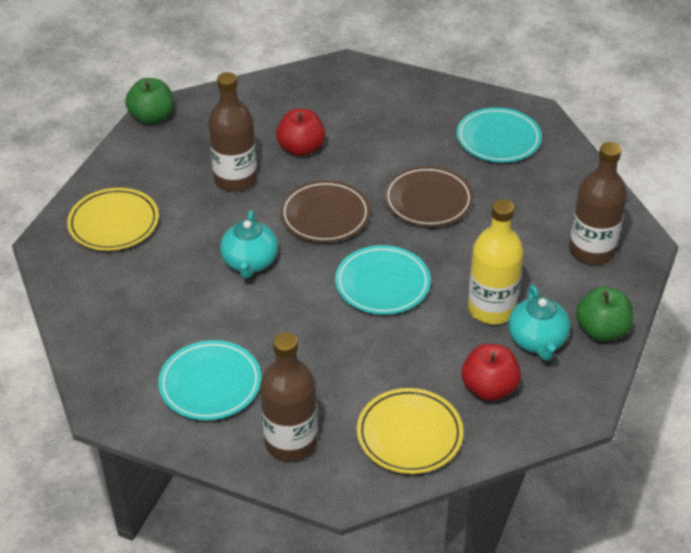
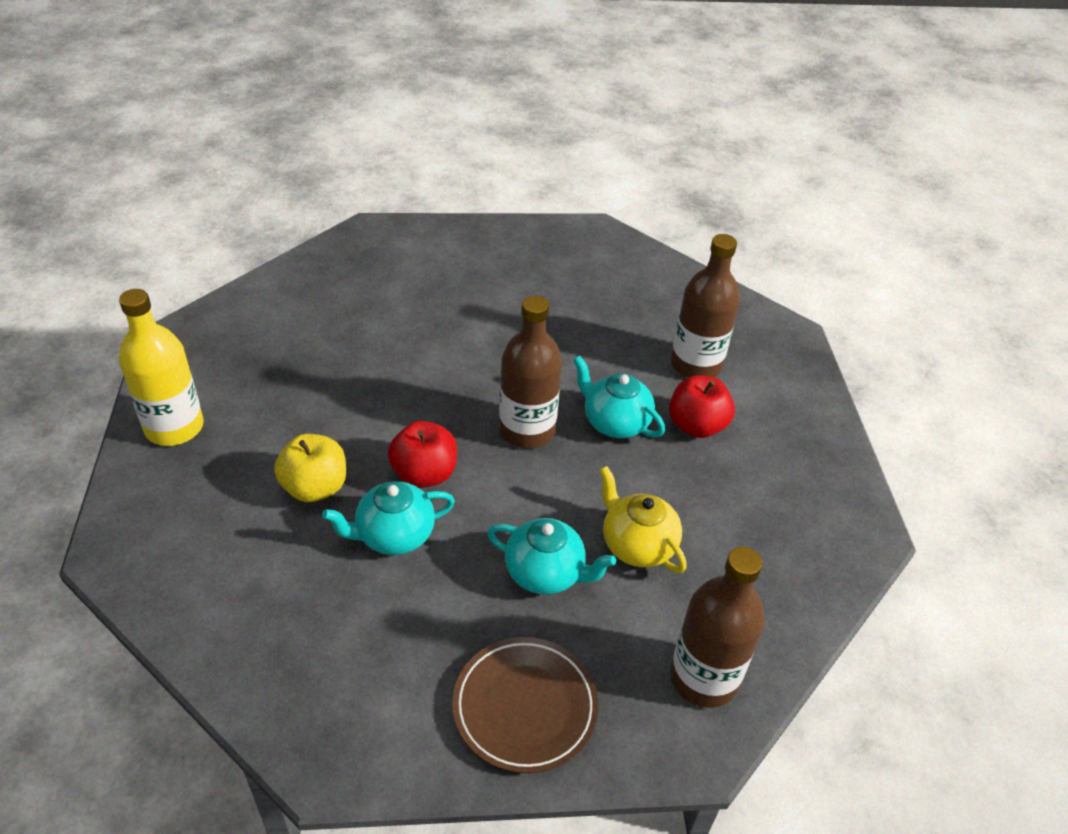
brown plate: [280,180,371,243] [384,166,473,227] = 2 -> [452,637,598,773] = 1
green apple: [125,78,173,125] [576,286,633,341] = 2 -> none = 0
turquoise plate: [158,340,261,420] [335,245,431,315] [456,107,542,163] = 3 -> none = 0
turquoise teapot: [220,210,278,279] [508,285,570,361] = 2 -> [322,481,455,555] [487,518,616,595] [573,356,665,438] = 3
yellow apple: none = 0 -> [274,434,346,502] = 1
yellow plate: [67,188,159,251] [357,388,463,474] = 2 -> none = 0
yellow teapot: none = 0 -> [599,466,687,573] = 1

